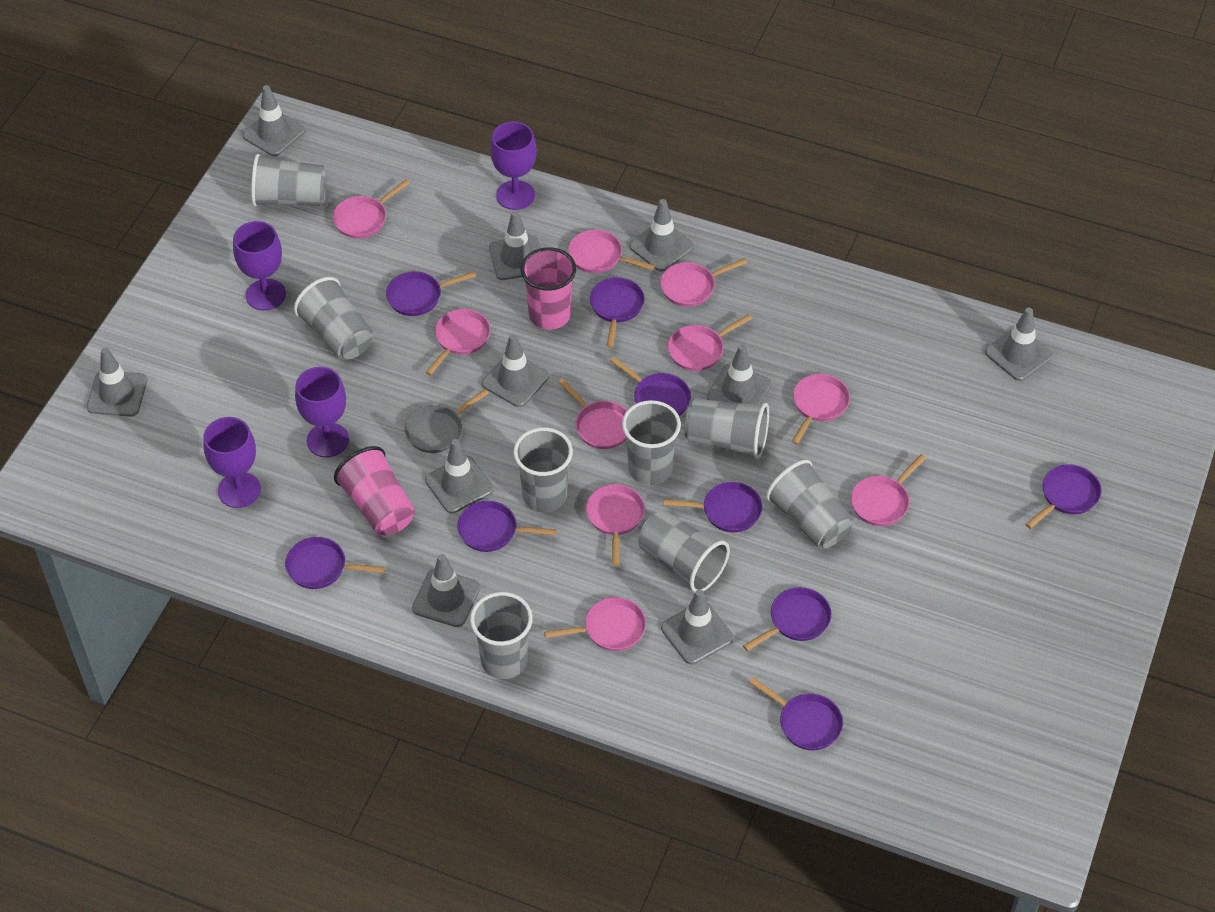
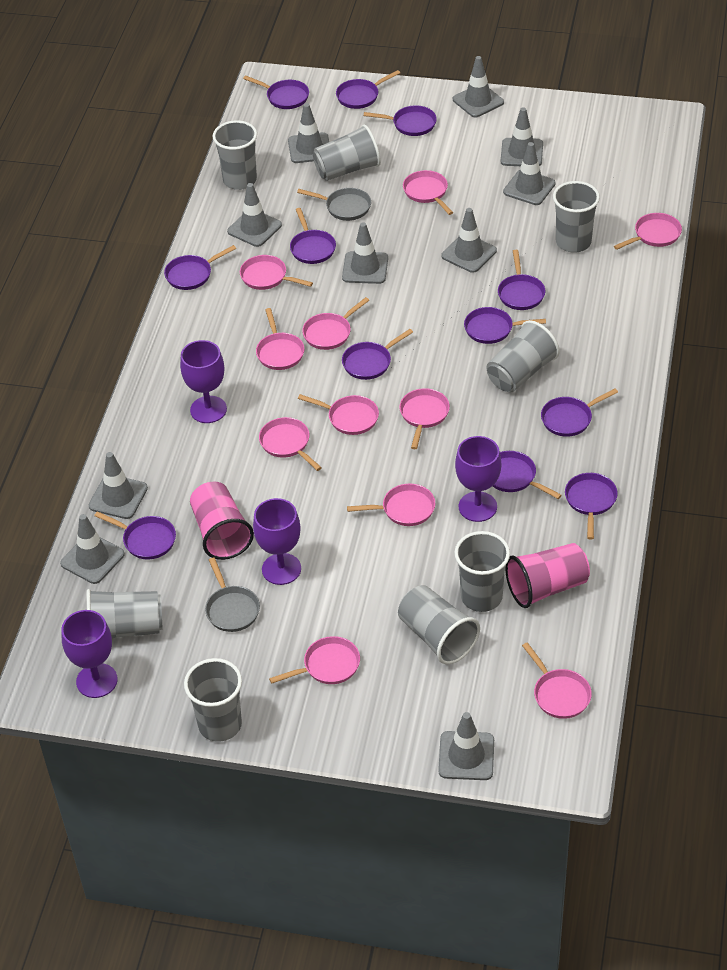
grey pan: [405,389,489,453] = 1 -> [205,558,260,632] [297,188,371,221] = 2
pink pan: [333,180,410,239] [425,309,490,375] [544,597,646,651] [558,379,627,449] [568,230,655,273] [586,484,645,566] [660,258,747,307] [668,314,752,371] [792,374,850,444] [851,454,926,526] = 10 -> [240,255,313,290] [256,308,304,370] [259,417,322,471] [269,636,360,684] [298,394,379,435] [302,297,369,350] [347,484,435,526] [399,388,450,449] [403,170,453,215] [522,642,592,719] [614,213,682,250] = 11
purple pan: [285,537,385,589] [386,271,476,316] [457,501,557,552] [590,277,645,348] [610,357,691,416] [663,482,763,532] [743,587,832,651] [749,677,843,750] [1026,464,1101,529] = 9 -> [94,511,176,559] [164,245,236,290] [243,75,309,109] [290,208,336,264] [336,70,400,109] [342,329,413,380] [364,106,437,136] [464,307,546,344] [493,451,562,499] [498,250,545,310] [541,388,618,437] [565,473,618,540] = 12

